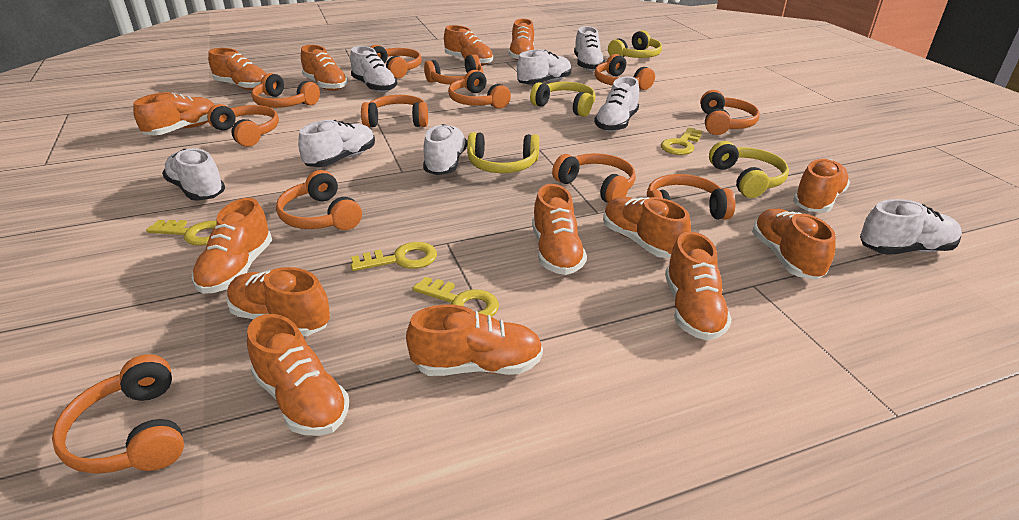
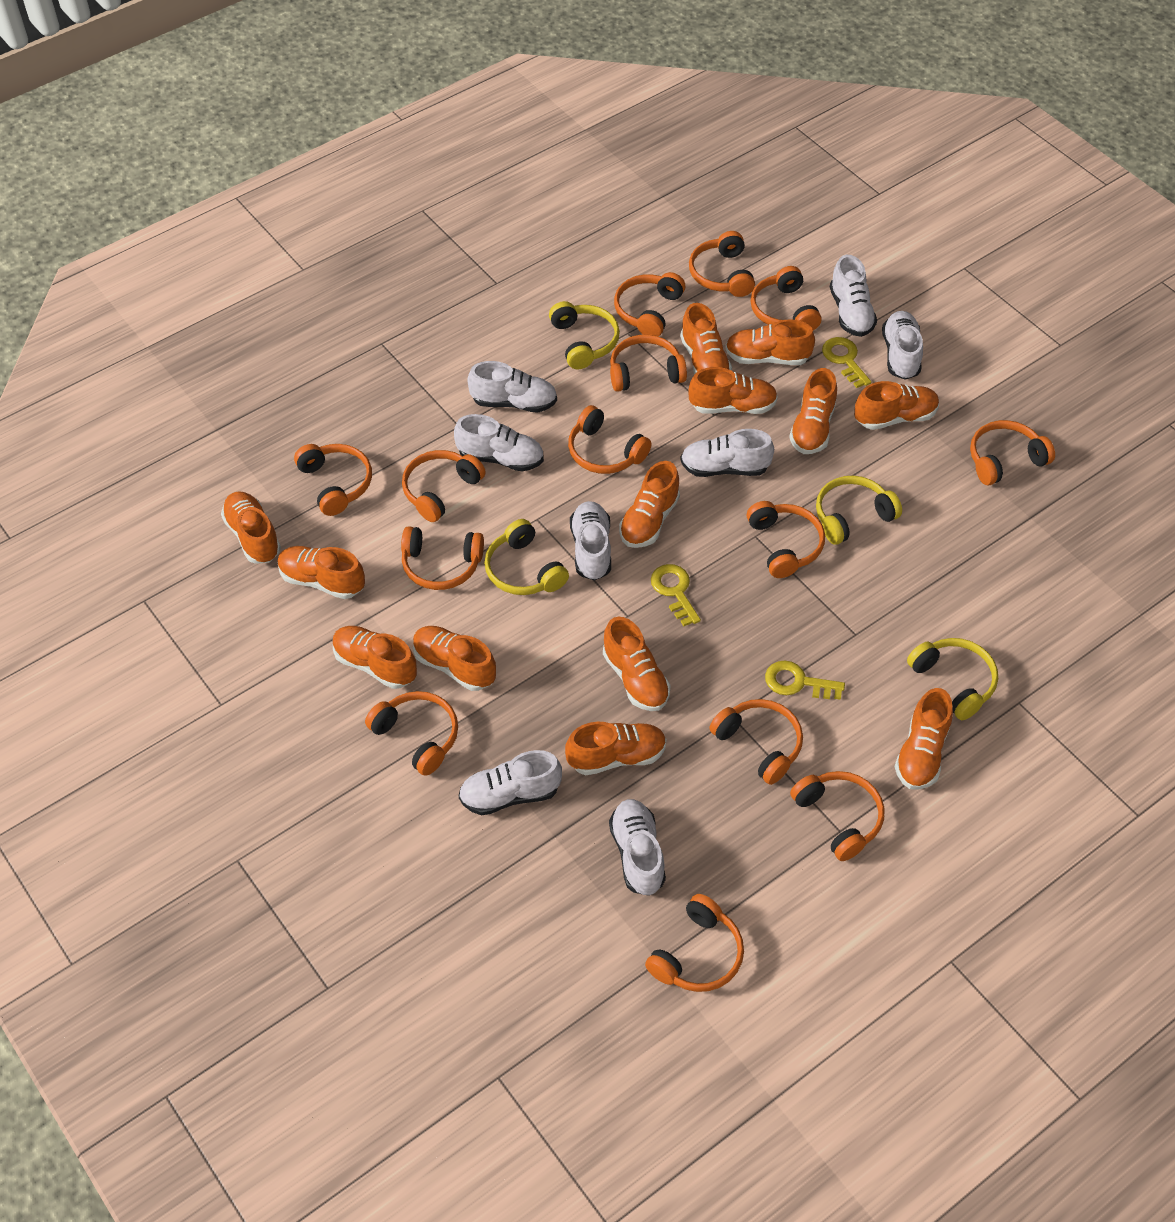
orange headphones: [52,354,184,474] [207,104,279,147] [251,73,320,108] [276,170,362,230] [361,95,428,127] [371,45,422,78] [424,54,483,85] [448,70,511,109] [552,153,636,203] [595,54,655,90] [647,174,735,220] [700,90,760,135] = 12 -> [294,444,372,516] [365,691,458,776] [401,526,484,590] [402,450,486,522] [568,405,652,474] [610,334,687,392] [614,272,685,336] [645,894,744,992] [689,231,755,297] [709,699,803,785] [747,501,825,578] [751,266,821,330] [790,771,884,861] [970,420,1055,485] = 14
orange shoe: [133,92,214,135] [192,198,272,294] [208,48,266,90] [227,267,330,336] [247,314,349,436] [301,45,348,91] [406,304,543,376] [444,25,493,65] [509,18,534,61] [532,184,587,275] [603,197,691,258] [665,231,732,340] [752,209,836,280] [793,159,850,213] = 14 -> [221,491,281,564] [277,546,365,599] [333,626,417,689] [413,626,496,691] [565,722,667,775] [603,617,671,711] [619,461,680,548] [680,303,732,375] [688,367,778,414] [725,320,815,365] [789,368,837,454] [854,381,939,430] [895,688,953,790] = 13
yellow key: [146,220,216,246] [351,242,437,271] [412,277,499,317] [661,127,702,155] = 4 -> [651,564,701,626] [765,660,845,700] [822,337,871,388] = 3

